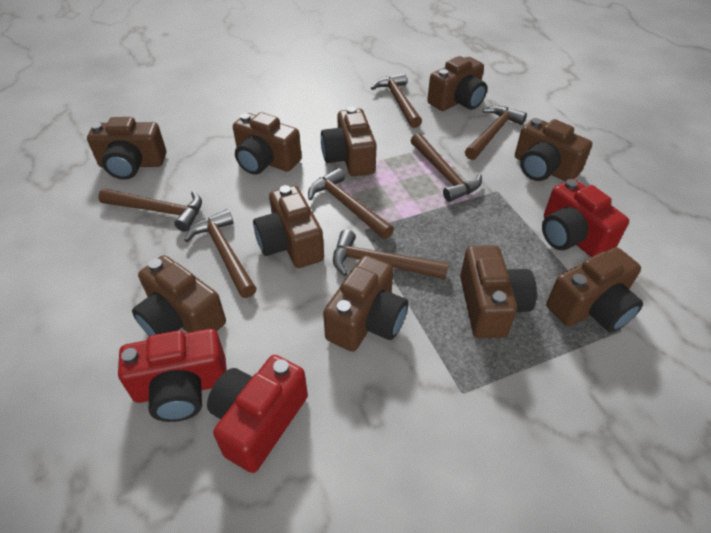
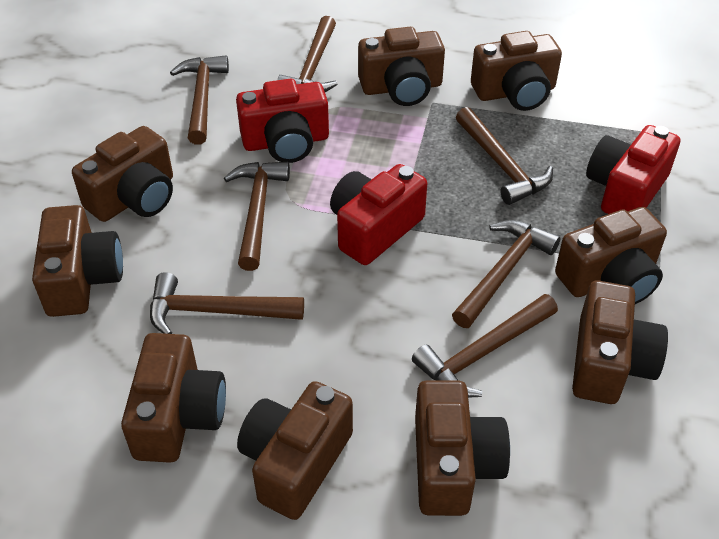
brown camera: [87,117,166,180] [132,255,226,336] [233,112,302,175] [253,185,324,268] [321,107,377,176] [323,255,408,352] [427,56,487,111] [460,245,537,338] [515,118,592,181] [546,247,643,332] = 10 -> [32,205,123,317] [72,126,173,222] [121,333,226,463] [237,381,353,520] [358,27,445,106] [415,380,510,516] [471,31,562,111] [555,207,667,304] [572,280,668,404] = 9

